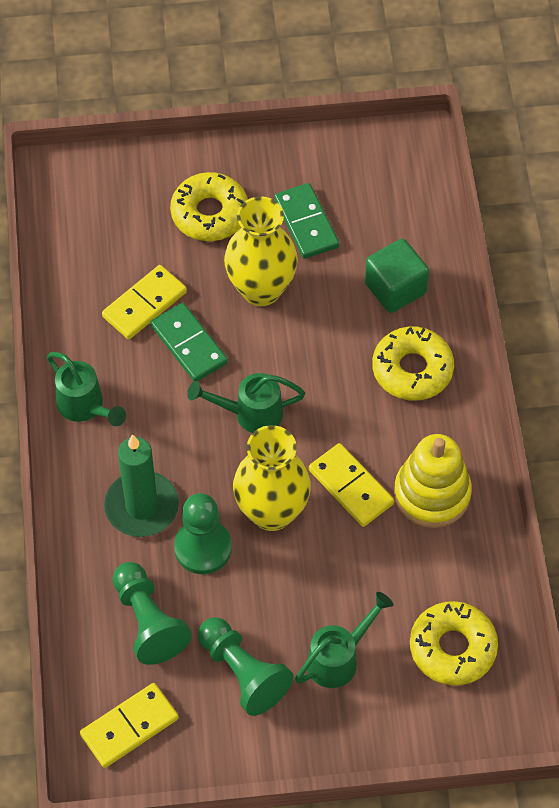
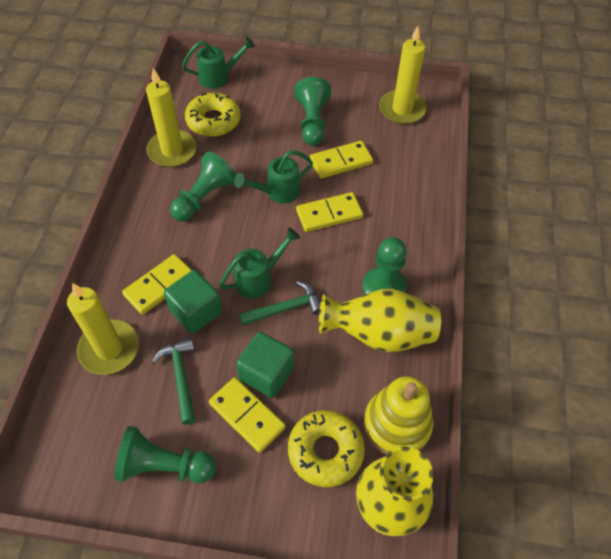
green candle: [104,434,179,537] = 1 -> none = 0
green cube: [365,239,429,313] = 1 -> [164,270,222,334] [236,332,294,398] = 2
green domino: [150,303,228,381] [274,183,339,259] = 2 -> none = 0
green hammer: none = 0 -> [152,338,196,425] [239,281,321,326] = 2
green pawn: [113,562,192,665] [174,493,232,574] [198,617,293,716] = 3 -> [114,426,216,483] [170,152,236,222] [294,77,331,146] [362,237,407,295] = 4
yellow candle: none = 0 -> [67,283,139,375] [146,68,197,167] [379,26,427,124] = 3
yellow domino: [80,683,179,768] [102,265,187,339] [309,443,394,527] = 3 -> [122,254,192,315] [209,377,286,453] [296,192,363,232] [310,141,373,179] = 4
yellow donut: [170,172,248,241] [372,326,454,401] [410,601,498,685] = 3 -> [185,93,241,137] [288,410,365,487] = 2

